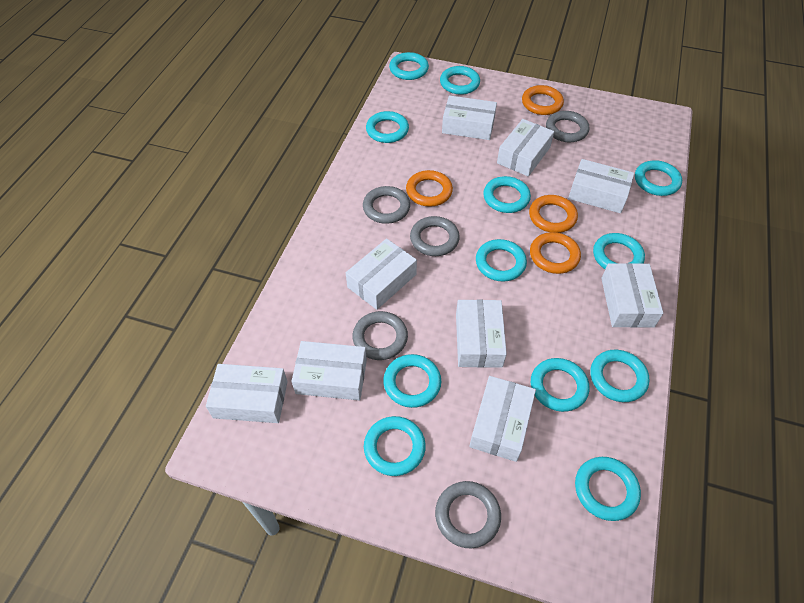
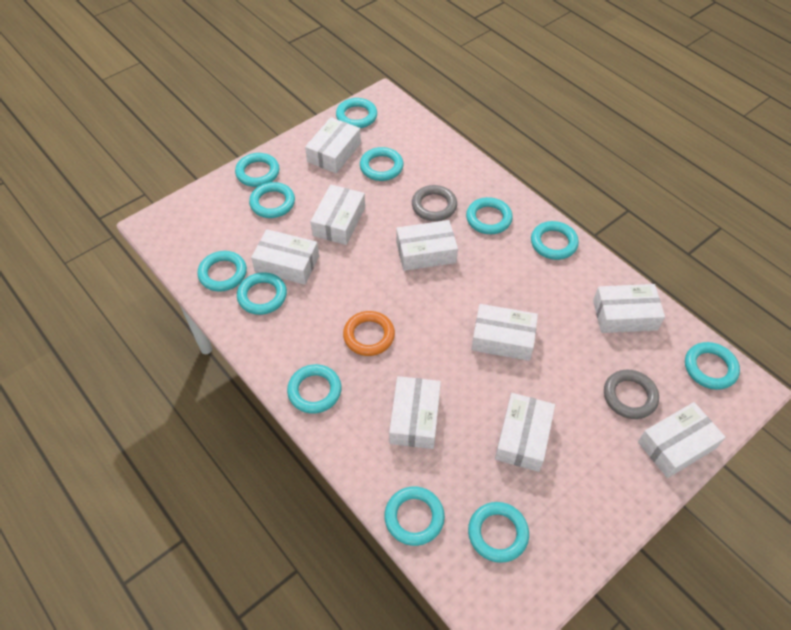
grey ring: [353,311,408,360] [363,186,410,224] [410,216,460,256] [435,481,501,548] [546,111,589,143] = 5 -> [412,185,457,221] [604,370,659,419] = 2
orange ring: [406,170,453,207] [522,85,564,115] [529,195,578,233] [530,232,581,274] = 4 -> [343,311,395,356] = 1

